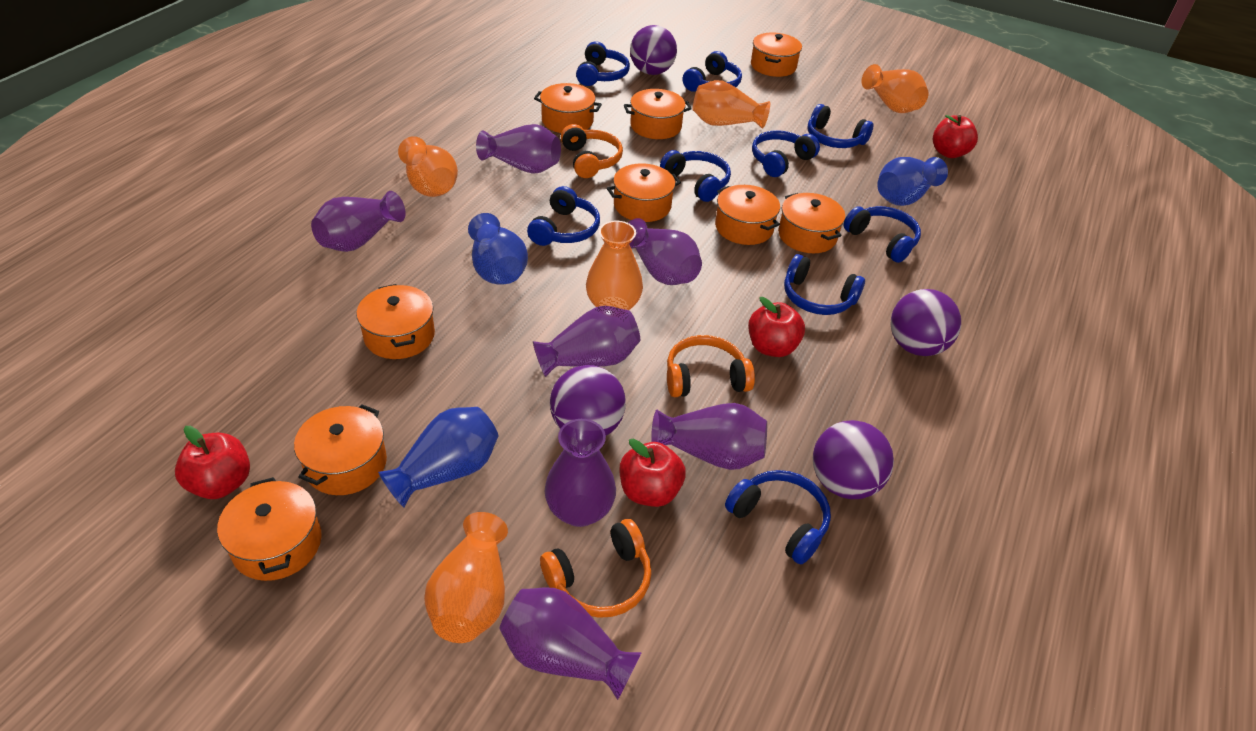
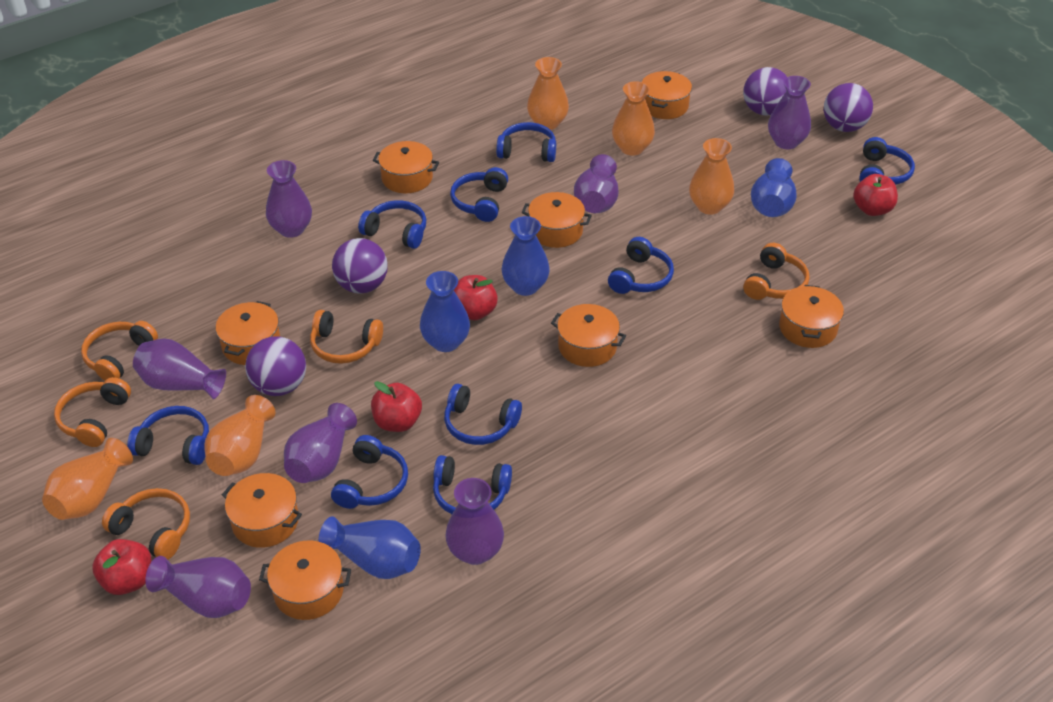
blue vase: [378,407,498,507] [468,213,528,285] [877,157,948,206] = 3 -> [318,516,421,579] [420,271,470,352] [502,216,550,296] [751,158,797,217] = 4
orange headphones: [540,519,652,618] [561,124,623,178] [667,335,755,397] = 3 -> [54,377,131,447] [81,321,158,381] [102,488,190,560] [310,310,383,364] [743,243,810,300] = 5
orange pot: [217,477,322,581] [294,404,387,495] [356,284,435,359] [534,83,602,133] [607,163,681,222] [624,89,692,139] [715,185,780,245] [751,32,802,77] [778,193,845,253] = 9 -> [216,301,280,365] [222,473,302,548] [259,541,351,620] [373,141,439,193] [522,192,592,248] [551,304,626,367] [642,71,692,119] [779,285,844,348] = 8

